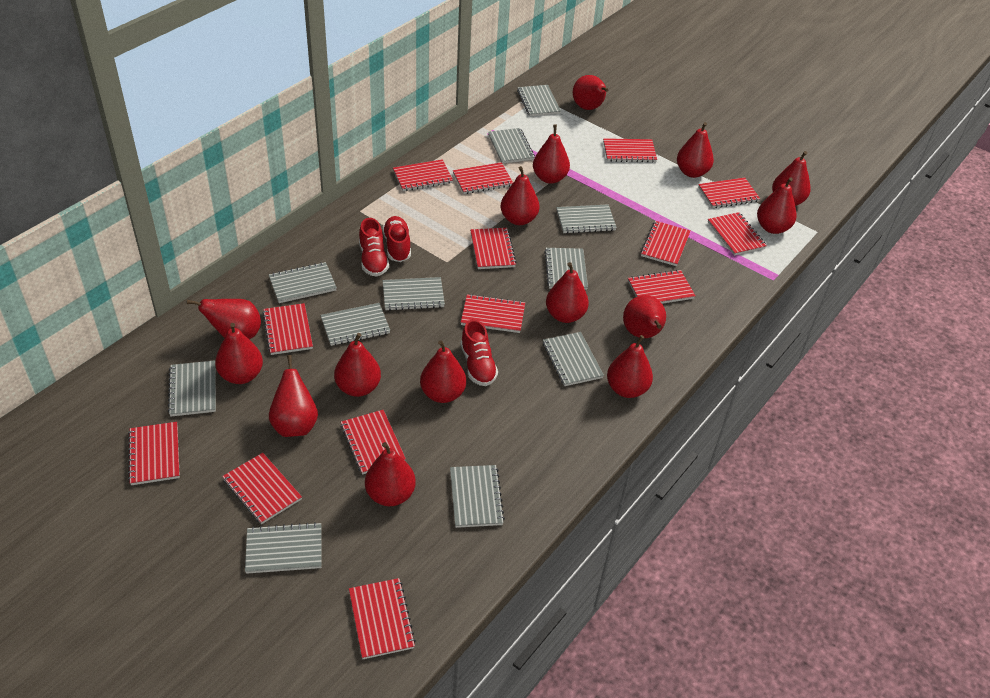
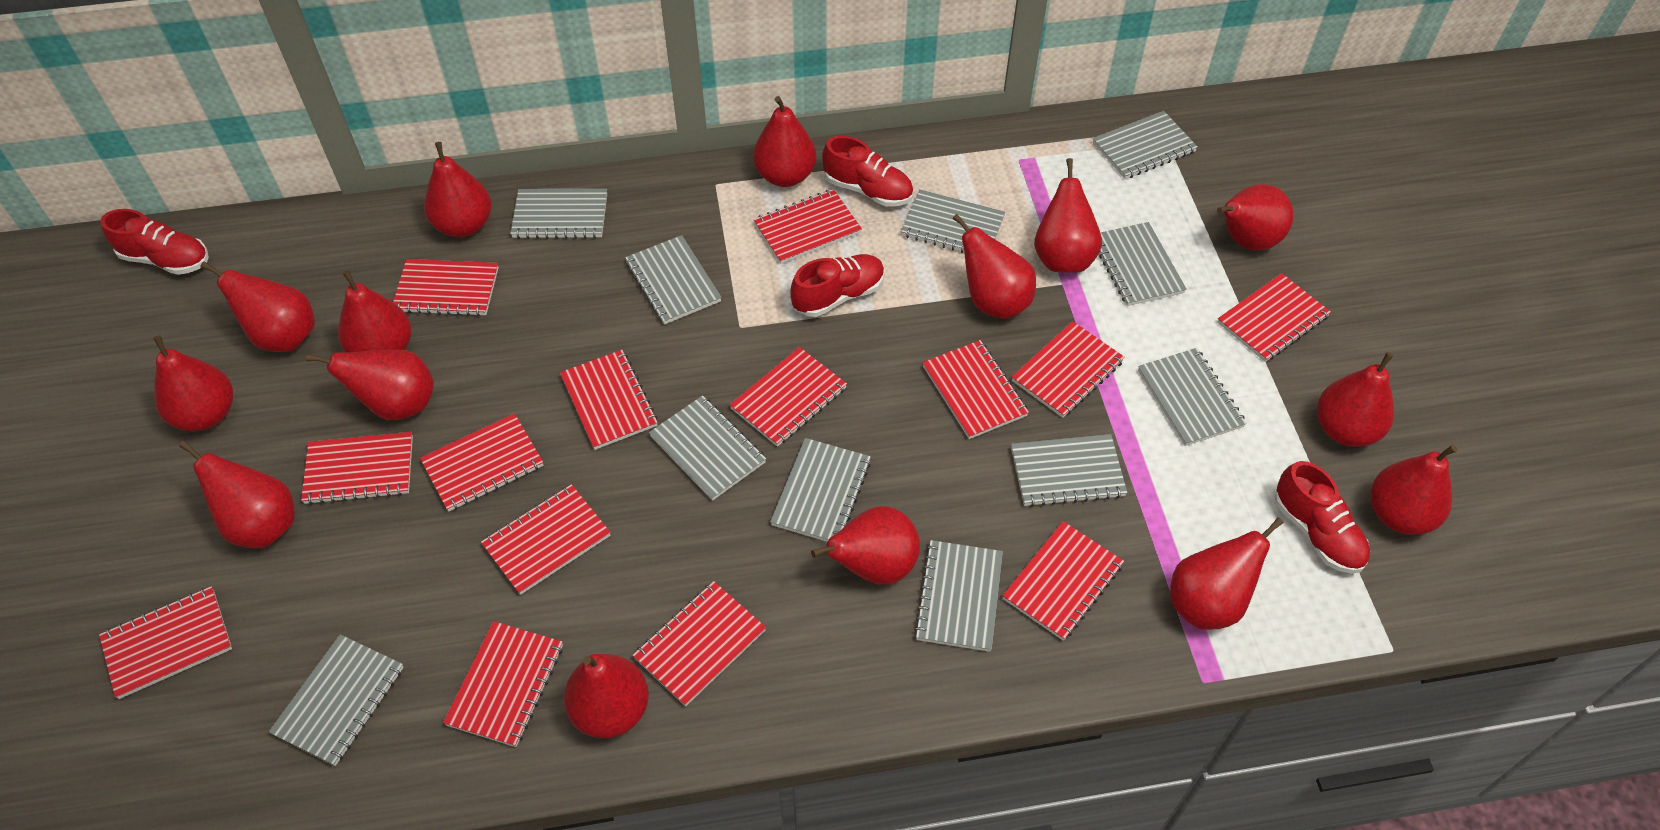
red shoe: [359,218,389,277] [382,216,411,262] [461,319,498,386] = 3 -> [100,209,209,275] [790,254,885,317] [822,136,913,207] [1275,461,1370,573] = 4

